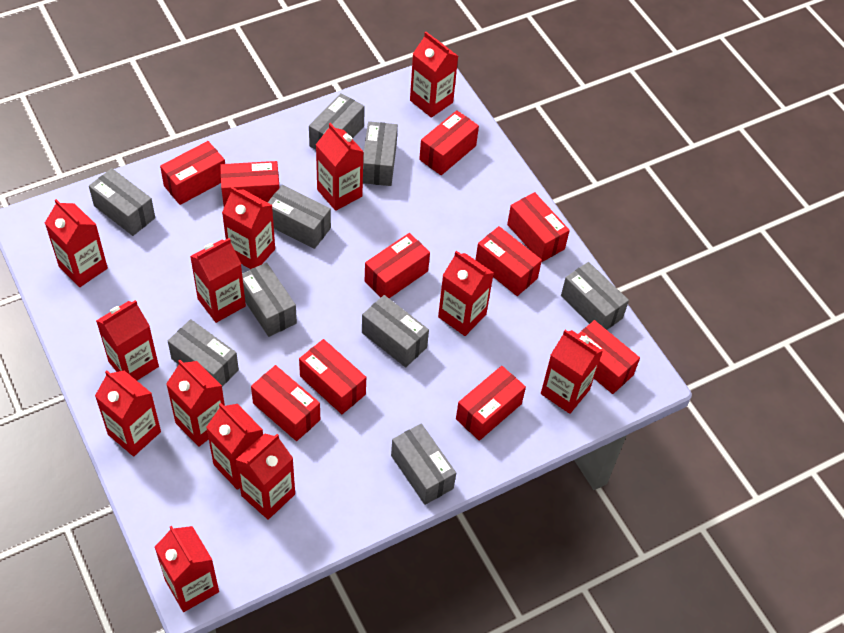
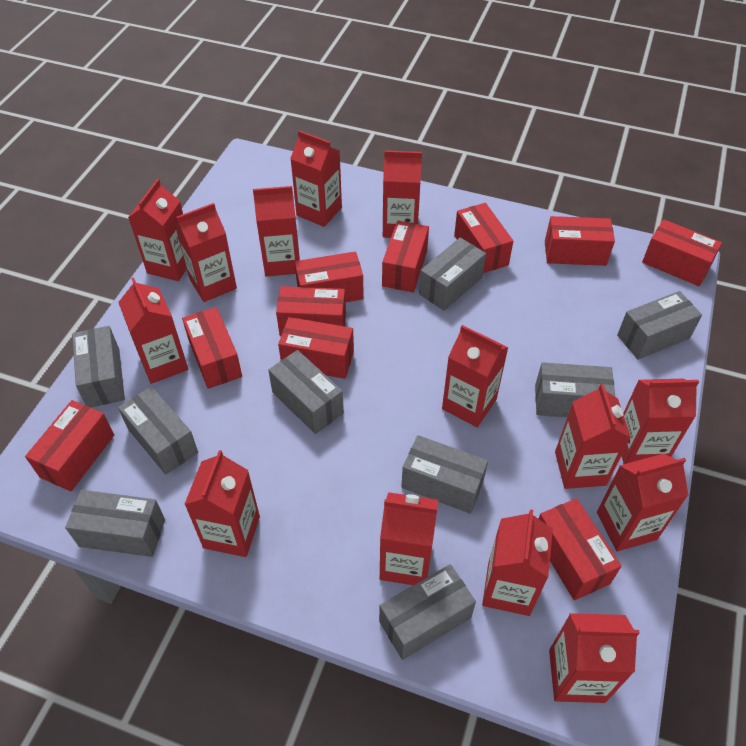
red carton: [45,199,108,287] [95,370,161,457] [96,300,159,380] [155,526,219,612] [166,360,225,447] [190,238,246,323] [206,403,263,490] [222,187,275,269] [236,434,295,520] [316,123,364,211] [410,32,458,118] [438,251,494,336] [541,330,603,414] = 13 -> [118,277,188,384] [128,179,187,281] [174,203,237,302] [184,450,260,557] [253,186,300,277] [290,130,342,227] [380,492,438,585] [383,150,422,238] [442,325,509,427] [482,509,553,616] [549,613,640,703] [555,384,631,489] [597,454,689,551] [622,379,699,464] = 14

